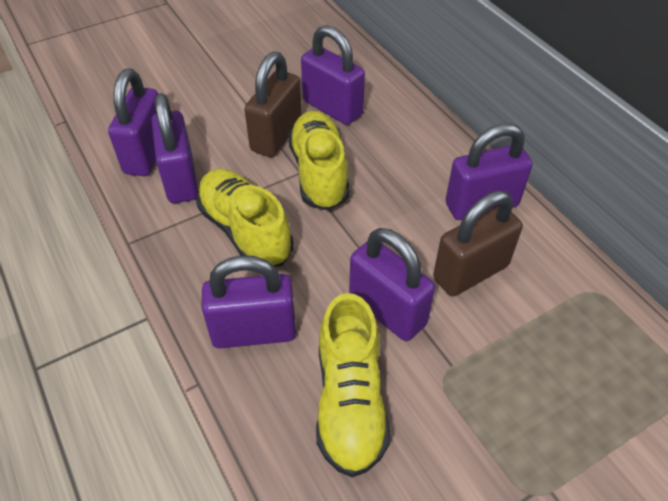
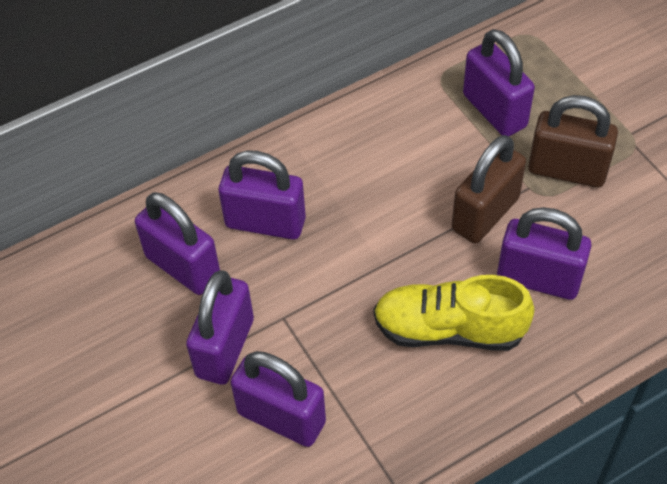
yellow shoe: [196,169,293,267] [288,111,350,211] [316,293,390,478] = 3 -> [373,275,535,351] = 1

